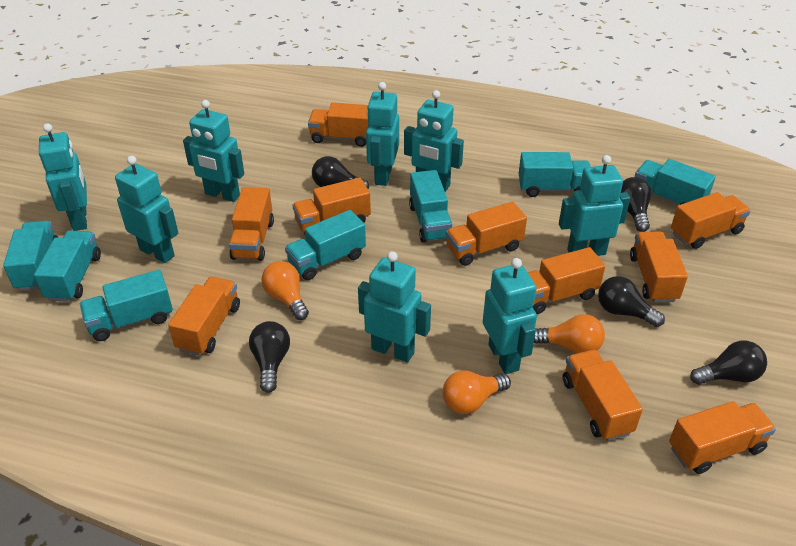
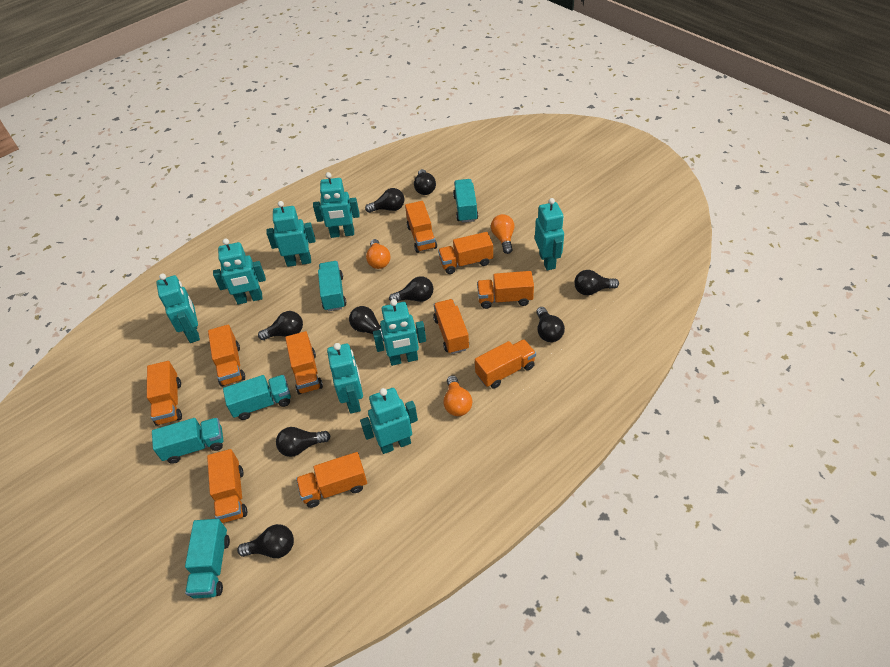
black light bulb: [249,321,290,393] [312,156,369,189] [598,276,665,327] [621,177,651,232] [690,341,767,385] = 5 -> [237,524,294,558] [258,311,303,340] [276,427,331,457] [349,306,384,341] [365,188,404,213] [389,276,433,302] [414,169,436,195] [536,307,565,342] [574,270,619,295] = 9
turquoise truck: [3,221,58,291] [34,231,101,302] [80,270,173,341] [285,210,366,280] [409,170,452,243] [518,152,591,197] [635,159,716,205] = 7 -> [152,418,223,464] [185,519,230,599] [223,375,291,420] [318,261,346,311] [453,179,478,223] = 5

